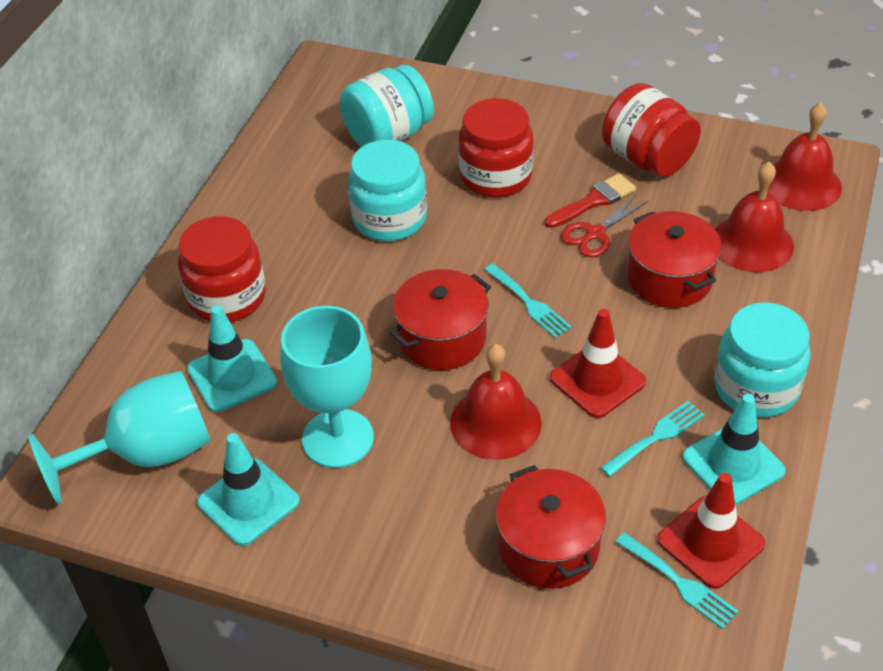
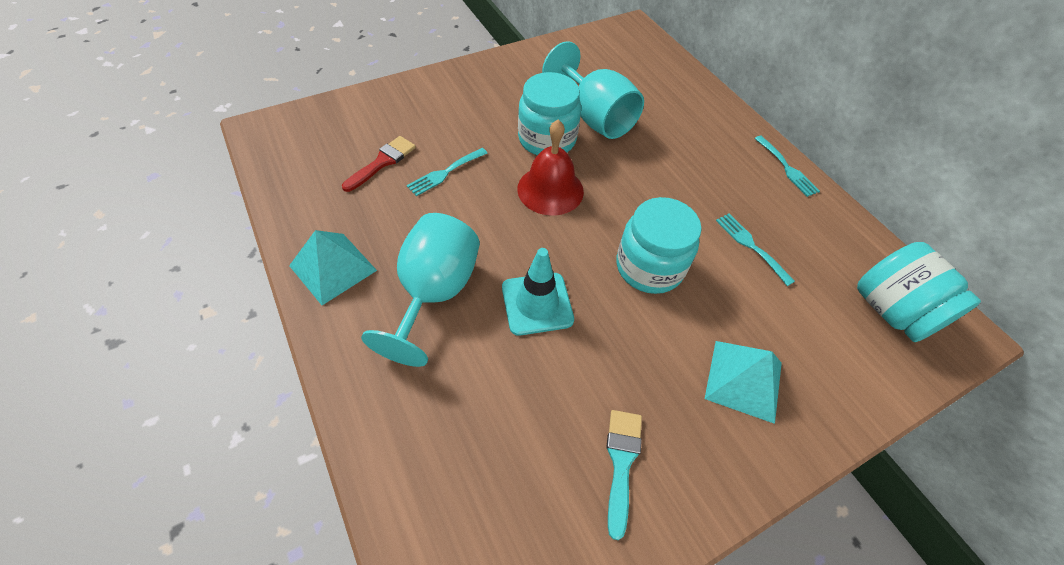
red bell: [450,344,542,460] [715,162,794,272] [767,102,842,211] = 3 -> [517,120,584,216] = 1
red jar: [178,216,266,322] [458,98,534,197] [602,83,701,176] = 3 -> none = 0
red pot: [389,269,491,370] [496,465,606,589] [627,211,722,308] = 3 -> none = 0
red scissors: [561,194,649,257] = 1 -> none = 0
red traffic cone: [550,309,646,418] [658,473,765,589] = 2 -> none = 0
turquoise brush: none = 0 -> [606,410,642,540] = 1
turquoise pyramid: none = 0 -> [289,230,377,305] [705,341,782,424] = 2
turquoise traffic cone: [187,306,277,412] [197,433,300,546] [683,394,786,505] = 3 -> [502,248,574,336] = 1

